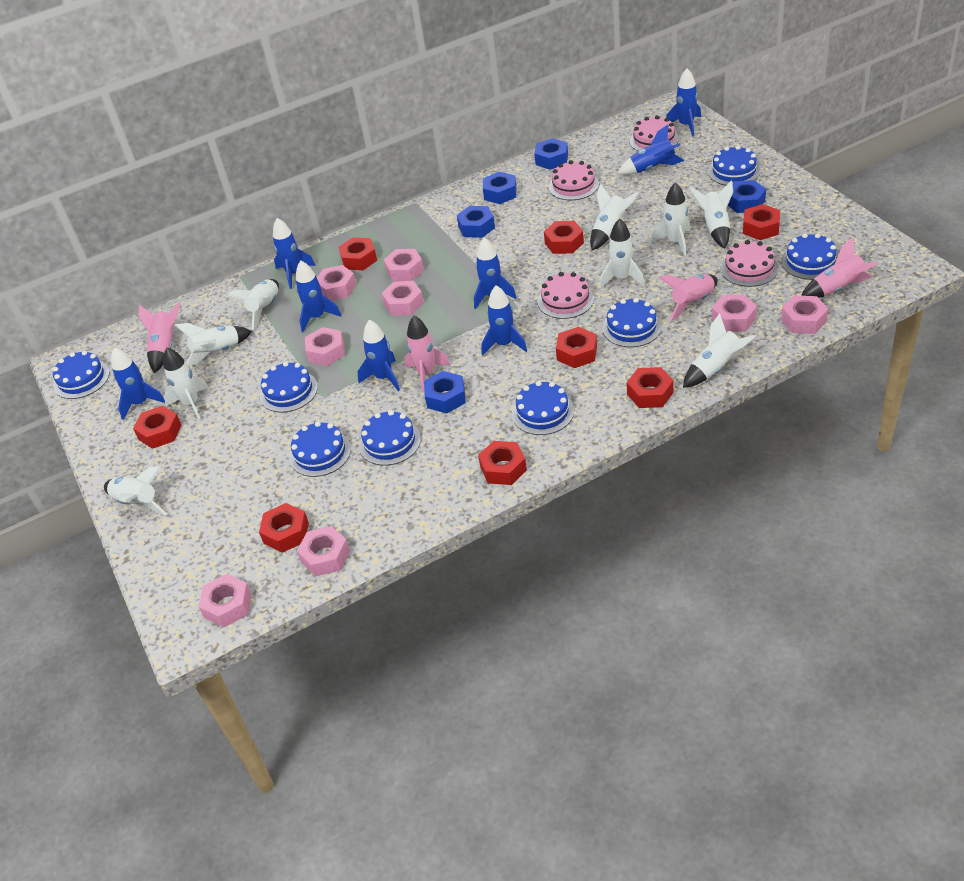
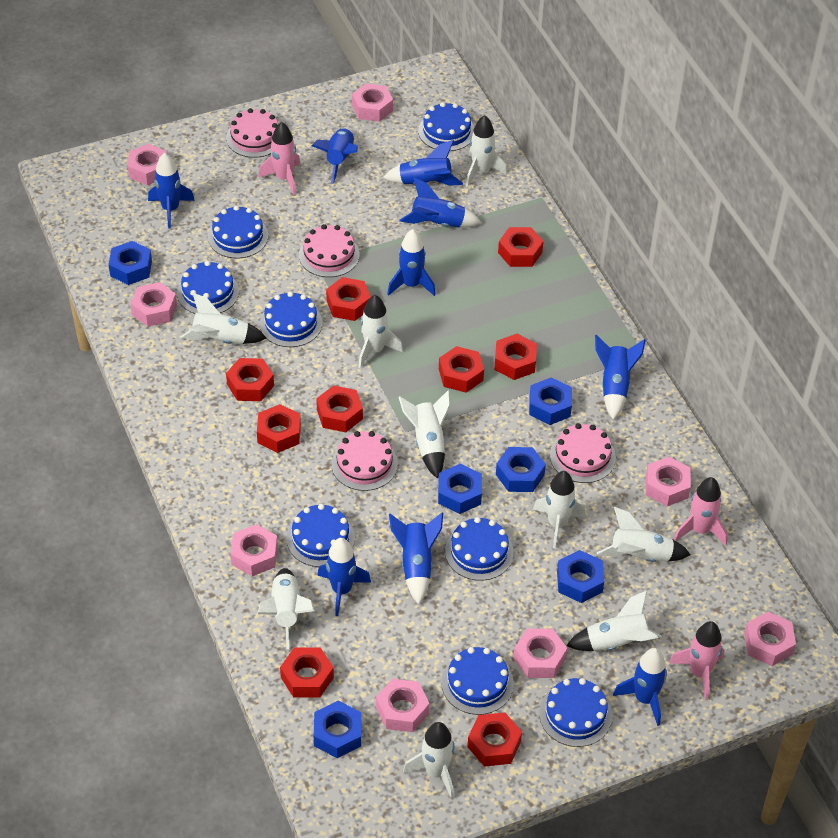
blue nut: [424,371,466,413] [457,206,495,238] [483,172,516,204] [534,138,568,170] [728,180,766,213] = 5 -> [109,241,152,285] [314,701,362,758] [438,464,482,514] [496,447,546,492] [529,377,572,425] [557,550,604,603] = 6
blue rocket: [111,347,165,420] [273,218,316,289] [296,260,341,332] [357,320,400,391] [474,238,517,309] [481,285,527,355] [617,125,684,175] [666,68,701,137] = 8 -> [148,153,195,228] [312,127,358,184] [317,538,371,616] [383,140,463,186] [387,229,436,296] [389,512,443,604] [400,178,481,228] [595,335,646,420] [613,648,667,726] = 9
pink rocket: [139,302,181,373] [404,316,450,393] [659,274,718,321] [801,238,879,298] = 4 -> [258,122,300,195] [669,621,724,700] [674,477,728,545] = 3
red nut: [133,406,182,449] [259,503,309,553] [339,237,377,270] [478,441,527,485] [544,221,584,254] [556,327,597,368] [627,367,673,408] [743,204,780,240] = 8 -> [226,358,274,401] [257,404,301,453] [280,647,334,698] [316,385,363,432] [326,277,371,321] [439,346,484,393] [467,712,522,767] [494,334,537,380] [498,227,544,267] = 9

